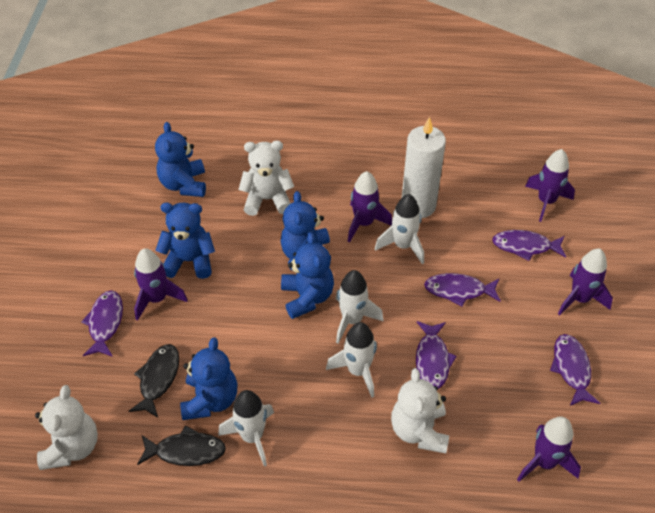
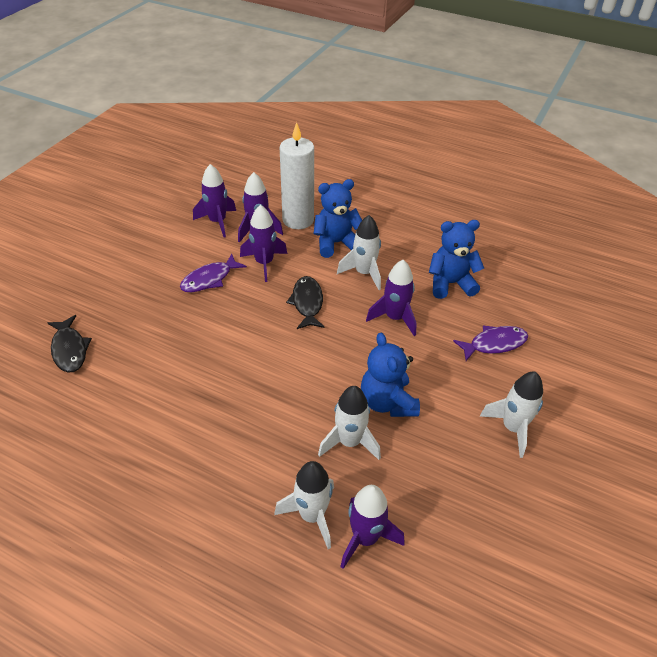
blue teddy bear: [155,122,206,197] [156,202,215,279] [180,337,237,420] [280,191,331,267] [281,232,334,319] = 5 -> [314,179,362,258] [361,333,420,417] [429,220,484,299] = 3
purple fish: [81,290,123,357] [416,321,457,389] [424,273,501,306] [492,230,566,261] [550,334,600,406] = 5 -> [180,254,247,292] [453,326,528,361] = 2
white teddy bear: [35,385,98,470] [239,140,294,216] [391,368,449,453] = 3 -> none = 0

